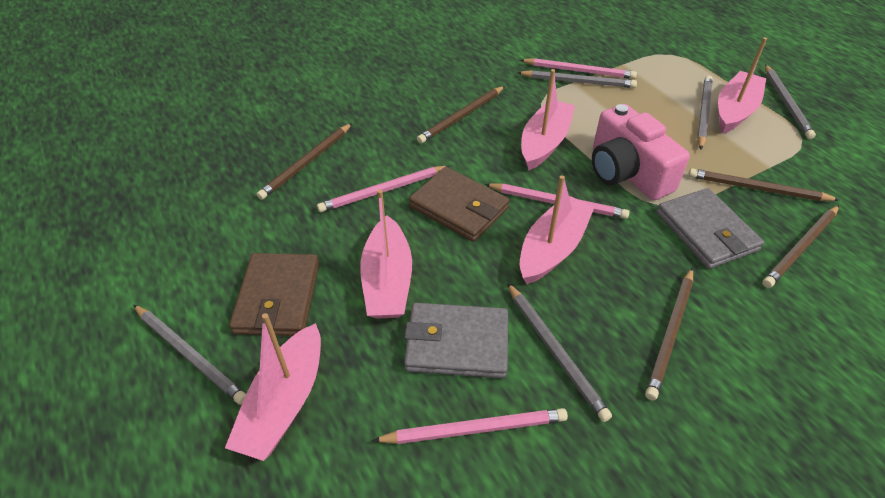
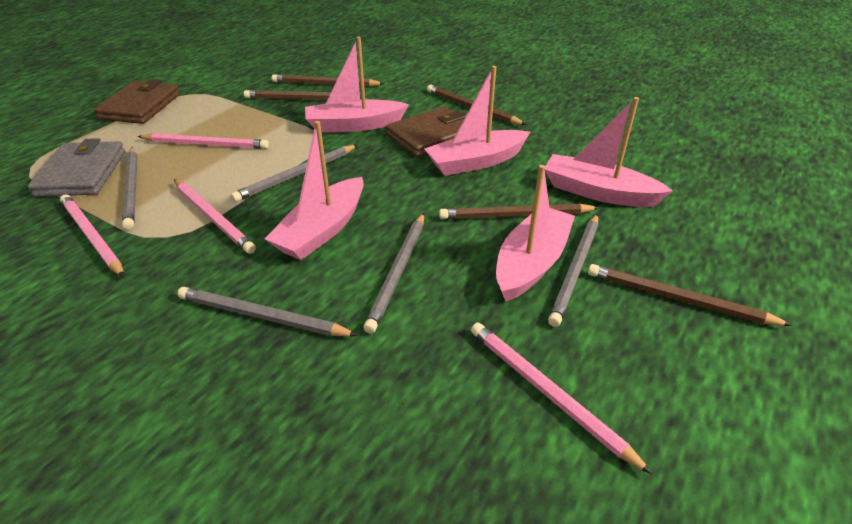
grey wallet: [404,303,508,378] [656,188,764,269] = 2 -> [28,138,125,197] = 1
pink camera: [592,104,690,200] = 1 -> none = 0

